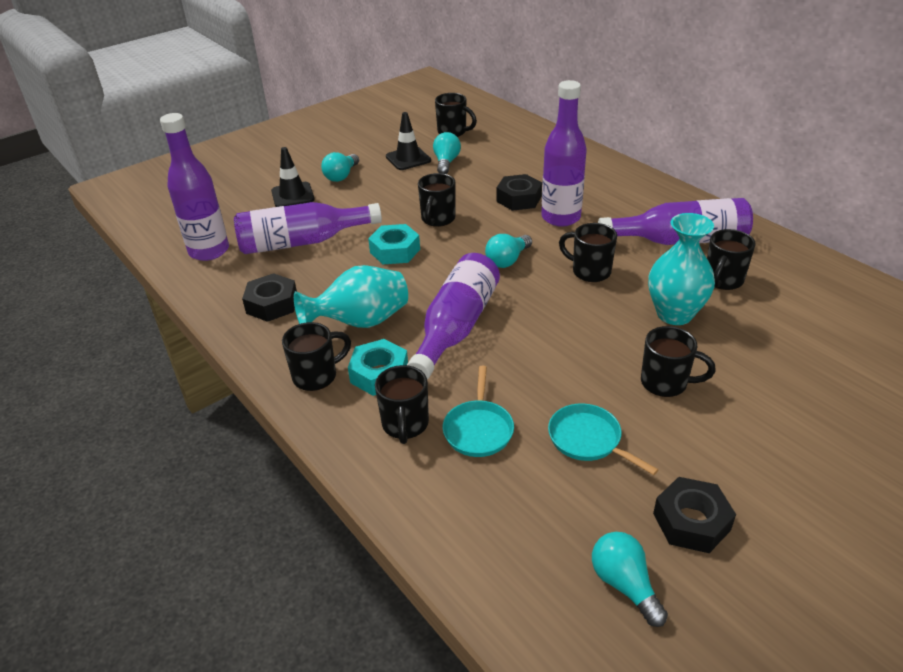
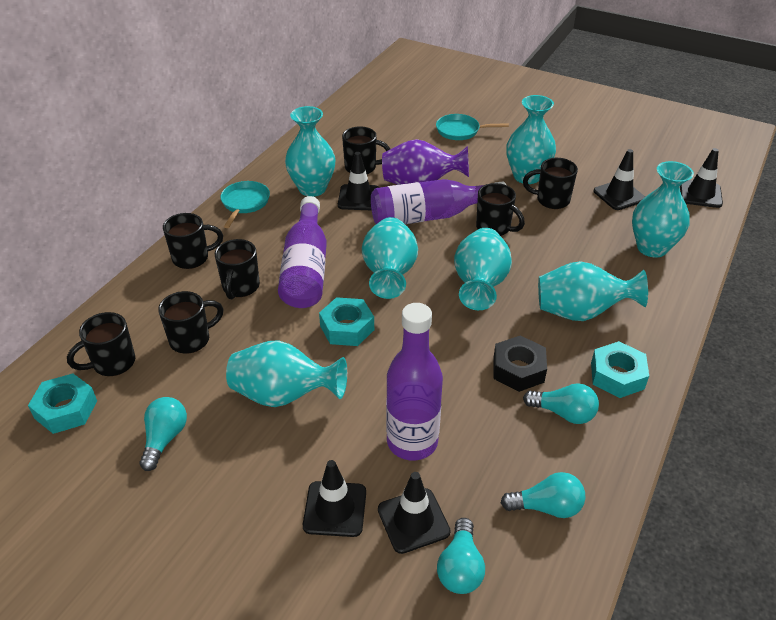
black nut: [242,273,297,322] [496,174,542,211] [653,477,736,553] = 3 -> [493,336,547,392] = 1
black traffic cone: [271,147,315,207] [386,112,431,170] = 2 -> [303,460,366,537] [338,152,379,211] [378,472,451,554] [594,149,645,210] [680,148,723,208] = 5
purple bottle: [160,113,229,261] [234,202,382,254] [407,253,500,380] [541,80,587,227] [598,198,753,245] = 5 -> [278,196,327,308] [371,179,506,224] [386,303,443,460] = 3
purple vase: none = 0 -> [382,139,469,185] = 1
turquoise nut: [348,339,408,396] [368,224,420,264] = 2 -> [28,374,97,434] [319,297,374,346] [591,341,649,398] = 3
turquoise vase: [294,265,408,328] [648,213,715,325] = 2 -> [226,340,347,407] [285,106,336,197] [362,217,418,299] [454,228,512,310] [506,95,556,184] [538,261,648,321] [632,161,694,258] = 7

